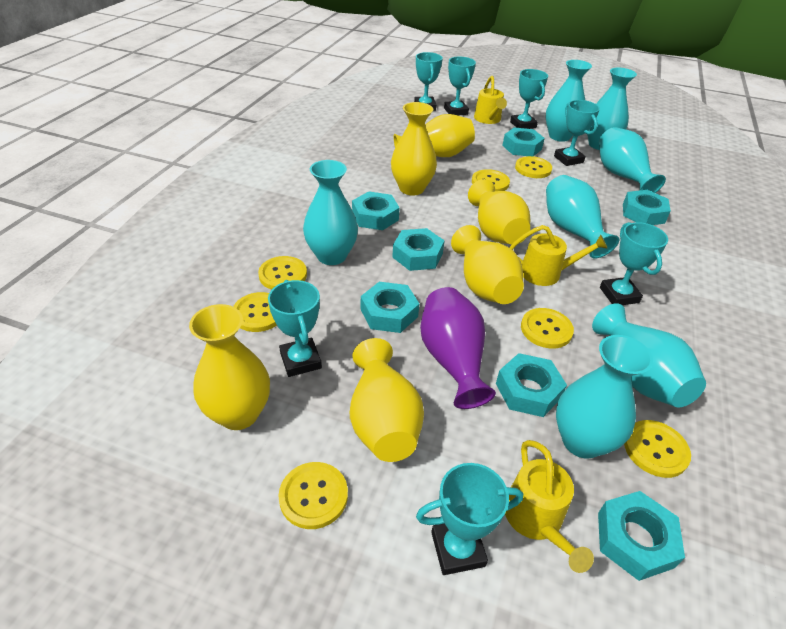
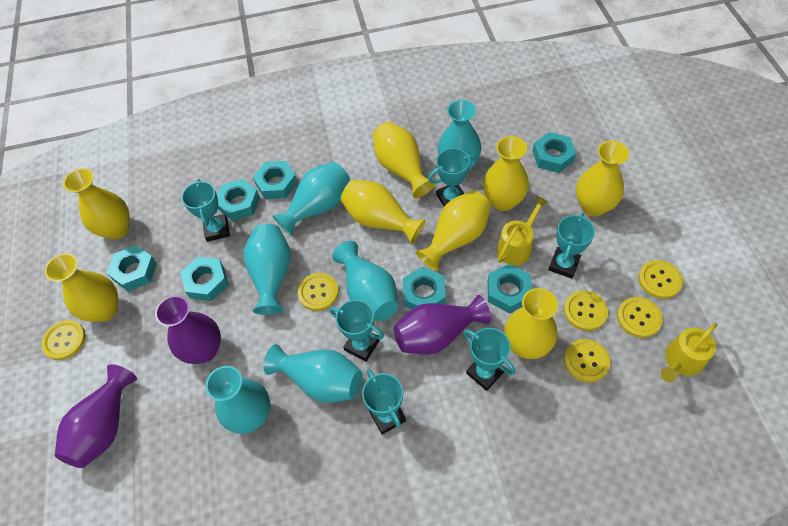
purple vase: [420,287,496,409] = 1 -> [55,364,137,468] [155,295,221,364] [394,295,491,355] = 3
turquoise trophy: [268,280,322,377] [414,52,443,111] [416,463,523,575] [444,57,476,116] [510,69,548,129] [554,100,600,166] [600,222,668,305] = 7 -> [182,179,230,242] [330,300,384,362] [362,369,406,435] [428,148,477,206] [464,328,515,391] [548,213,595,279] = 6
turquoise vase: [303,160,358,265] [545,60,592,142] [546,175,619,258] [556,335,653,459] [587,68,637,150] [592,303,706,407] [599,127,666,193] = 7 -> [206,366,271,434] [243,224,291,315] [263,344,363,403] [272,162,350,236] [332,241,399,321] [438,100,481,171] = 6
yellow button: [233,292,277,332] [258,256,307,290] [278,462,348,529] [472,169,510,191] [515,156,552,178] [521,308,574,348] [624,420,691,478] = 7 -> [41,320,86,360] [298,273,339,311] [564,291,608,331] [564,339,610,382] [617,297,663,338] [638,260,683,299] = 6
yellow vase: [189,304,270,430] [350,338,424,462] [391,102,437,195] [394,114,475,157] [451,225,524,304] [468,179,530,244] = 6 -> [45,253,118,322] [63,168,130,239] [340,180,425,244] [373,122,436,198] [416,190,491,271] [483,136,529,211] [504,288,558,359] [576,141,630,216] = 8
yellow watering can: [474,76,507,124] [505,440,594,573] [509,225,608,286] = 3 -> [497,196,548,265] [660,323,717,382] = 2

